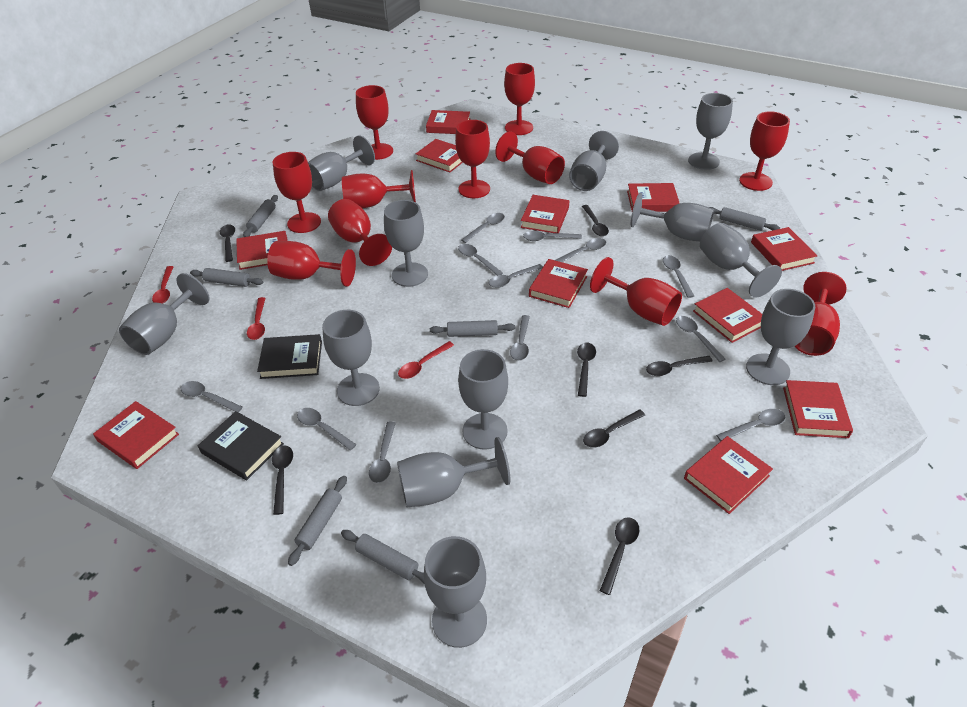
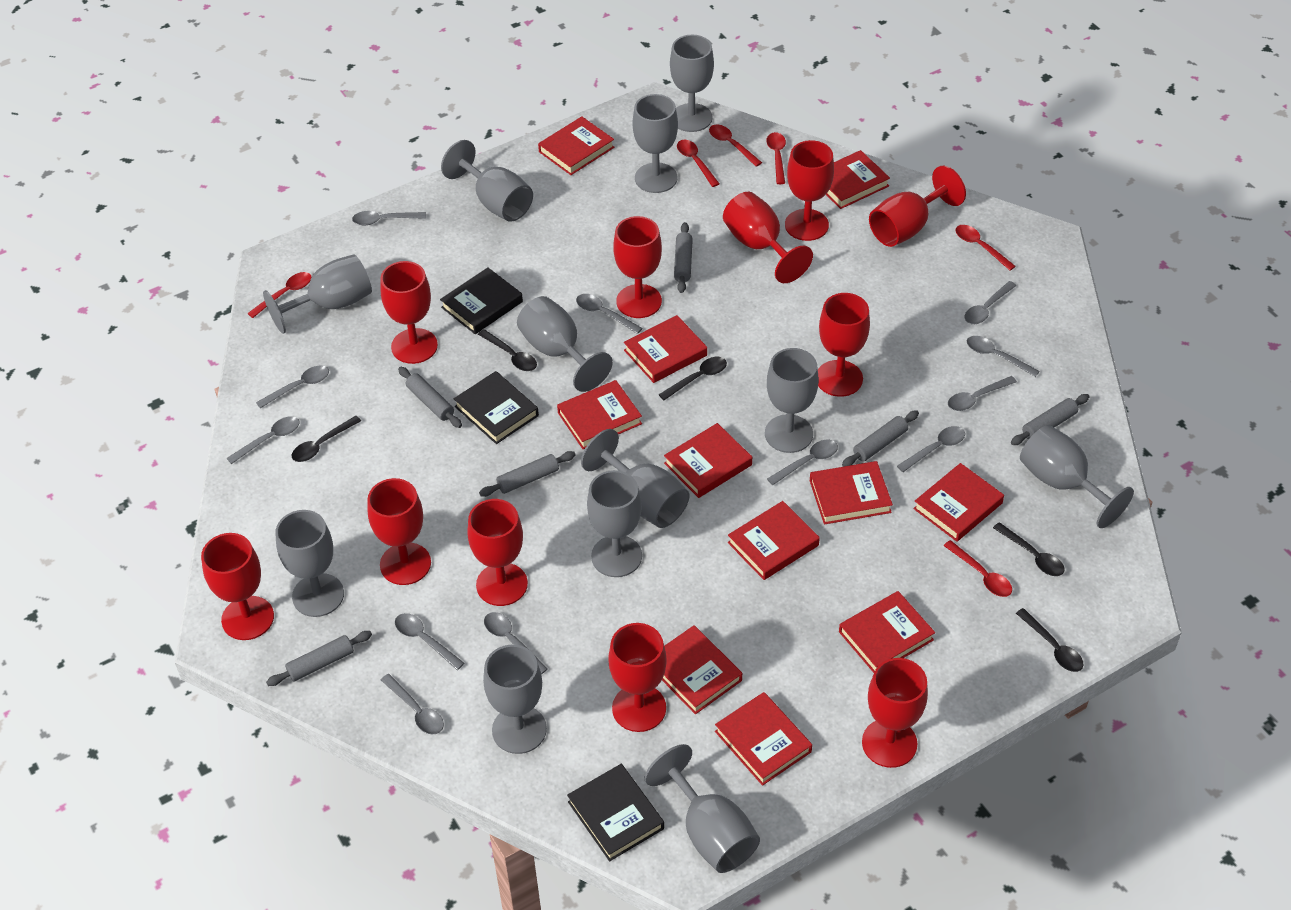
black book: [198,411,284,480] [257,334,322,379] = 2 -> [440,267,523,334] [454,371,539,444] [567,764,664,861] = 3
black spoon: [220,225,235,262] [272,445,293,515] [577,342,596,397] [582,205,609,236] [583,409,645,448] [600,517,639,595] [646,356,713,376] = 7 -> [292,416,361,462] [478,329,537,371] [659,357,727,400] [993,522,1065,576] [1016,608,1084,672] = 5
red spoon: [152,266,173,304] [247,297,265,340] [398,341,454,379] = 3 -> [247,272,312,318] [677,140,720,187] [709,124,762,167] [766,132,786,184] [944,540,1012,597] [955,225,1016,271] = 6

